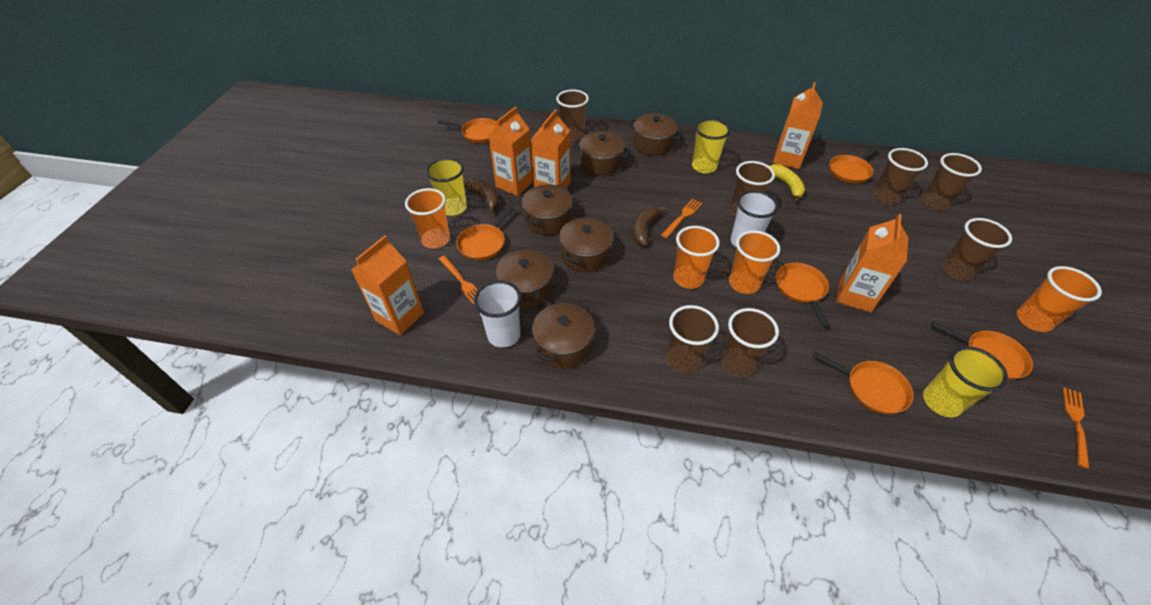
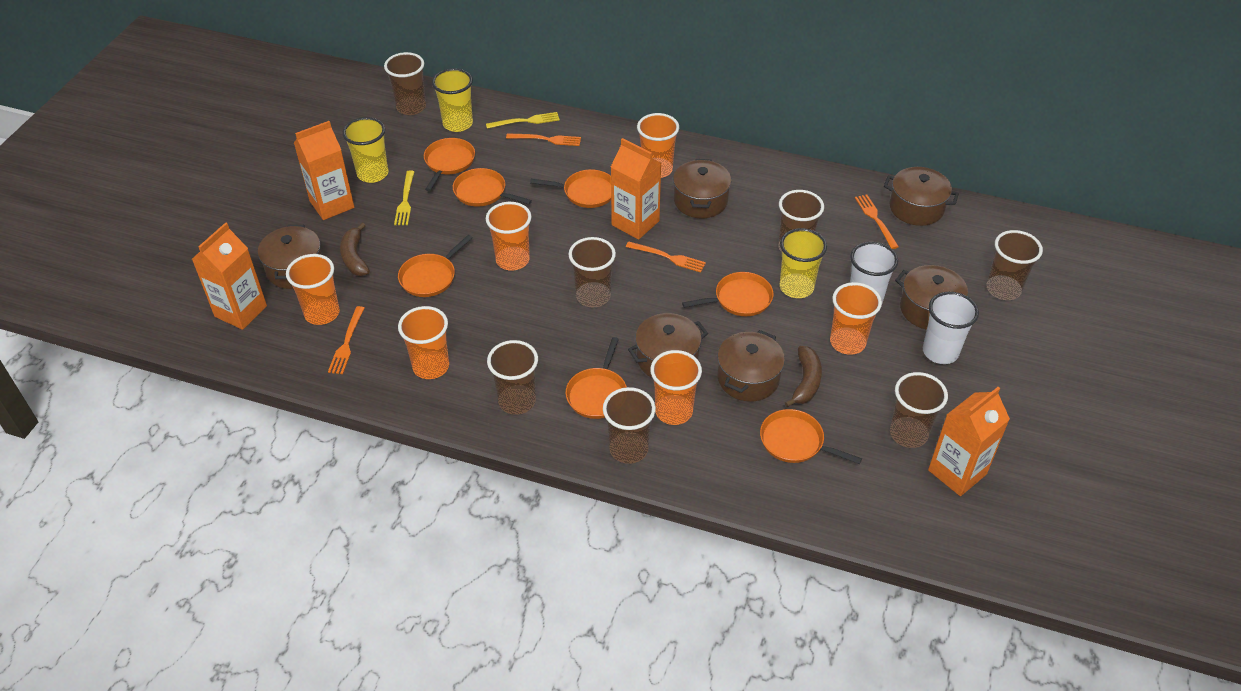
orange carton: [351,235,424,335] [488,107,533,196] [530,109,570,188] [773,82,823,169] [836,214,908,312] = 5 -> [192,222,267,330] [294,121,354,220] [611,138,661,240] [928,387,1010,496] = 4
orange cup: [405,188,450,248] [674,226,720,289] [729,231,780,294] [1017,266,1102,332] = 4 -> [286,254,340,325] [398,306,449,379] [486,202,532,271] [637,113,679,178] [650,350,702,425] [830,282,882,355] = 6
orange fork: [439,256,478,305] [661,199,702,238] [1063,387,1089,469] = 3 -> [328,306,364,374] [506,133,581,146] [626,242,706,273] [855,195,899,249] = 4
orange pan: [438,118,497,143] [456,206,514,260] [776,263,830,327] [813,352,914,414] [829,146,879,183] [931,321,1033,380] = 6 -> [398,235,473,297] [424,138,475,191] [453,168,532,207] [530,170,611,208] [565,337,627,419] [682,272,774,316] [760,409,862,464] = 7
yellow banana: [770,164,805,202] = 1 -> none = 0
yellow fork: none = 0 -> [394,170,414,225] [486,112,560,129] = 2

